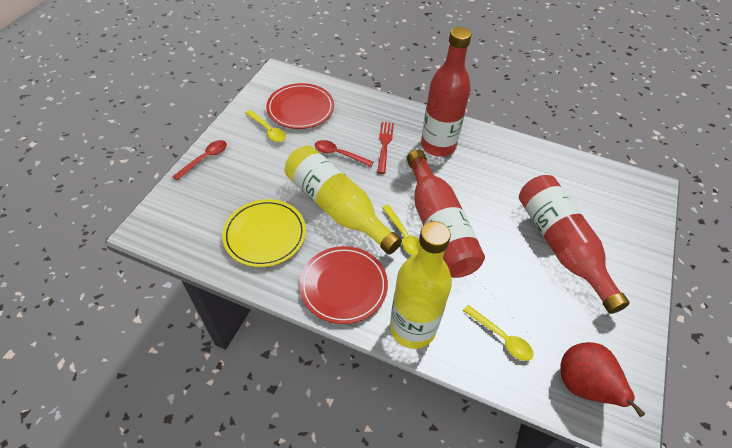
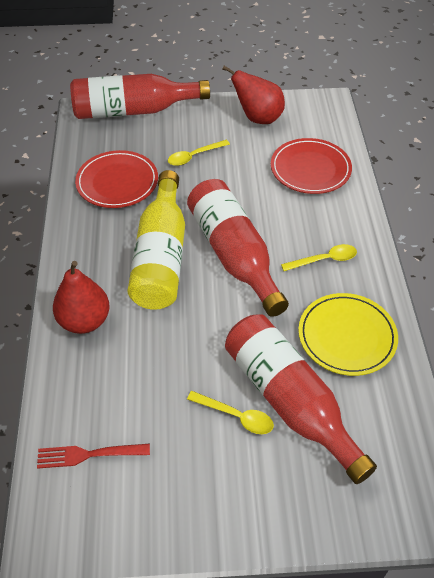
red pear: [560,342,645,417] = 1 -> [53,261,110,334] [222,66,285,124] = 2
red spoon: [172,140,227,180] [315,140,373,167] = 2 -> none = 0
yellow bottle: [285,146,402,254] [390,221,452,349] = 2 -> [127,170,185,310] = 1

